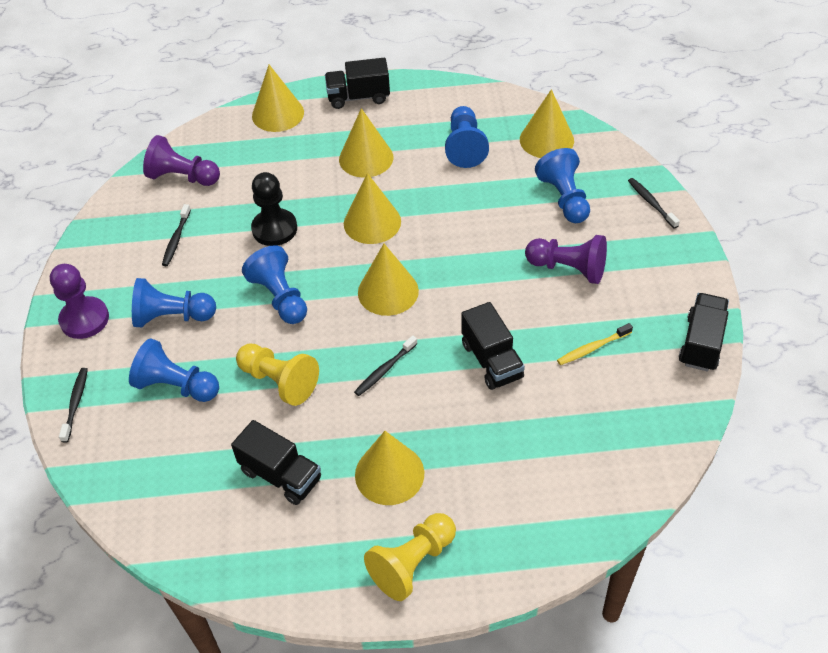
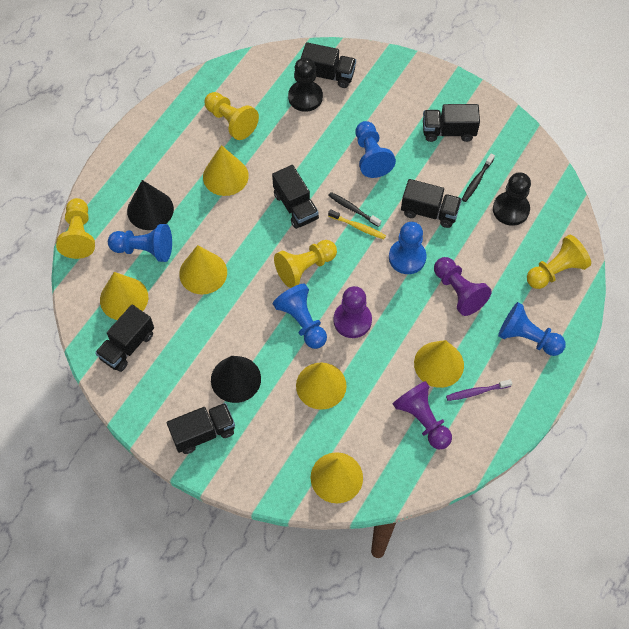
black cone: none = 0 -> [127,180,174,230] [211,356,261,403] = 2
black pawn: [251,172,297,246] = 1 -> [288,57,323,112] [493,172,531,226] = 2
black toothbrush: [59,368,88,443] [162,204,191,266] [354,335,417,396] [628,178,680,229] = 4 -> [328,192,381,227] [462,153,495,202] = 2
black truck: [231,420,321,505] [325,58,390,109] [461,302,525,390] [679,293,729,372] = 4 -> [95,305,154,372] [167,403,235,454] [272,165,319,229] [300,42,356,88] [401,179,462,228] [423,104,480,142] = 6
purple toothbrush: none = 0 -> [446,379,512,401] = 1
yellow pawn: [236,343,319,406] [364,513,456,601] = 2 -> [56,198,95,259] [204,92,259,140] [274,240,337,288] [527,235,591,289] = 4

